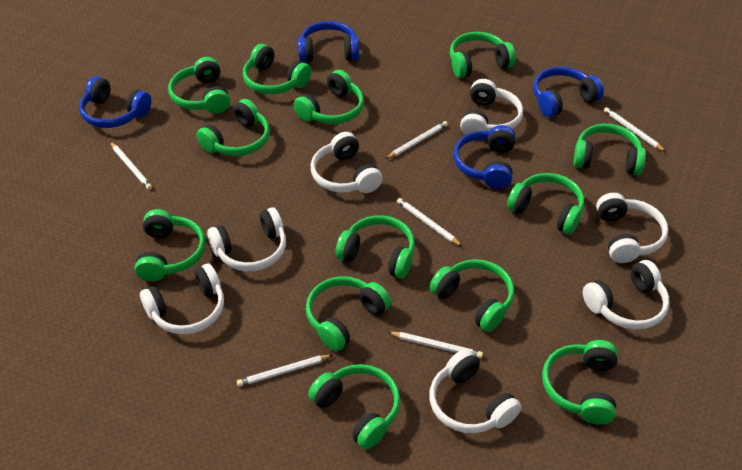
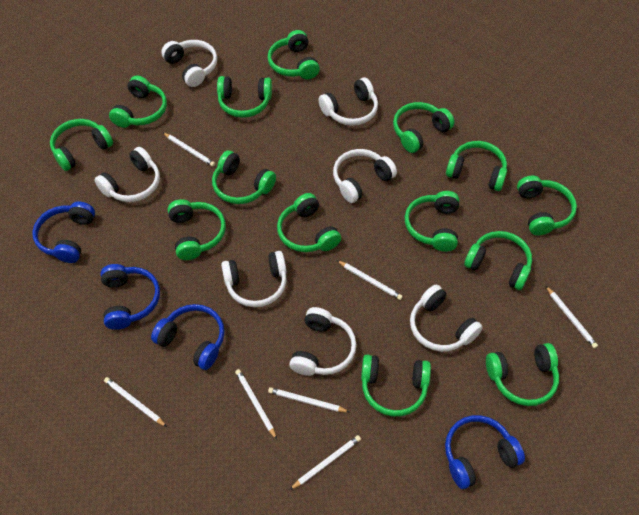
green headphones: [135,209,205,281] [168,57,230,114] [196,99,270,156] [243,44,311,94] [293,70,364,124] [306,276,391,351] [308,364,401,449] [335,215,415,279] [430,259,514,332] [450,32,516,78] [507,173,584,234] [542,340,618,425] [574,124,646,175] = 13 -> [50,119,113,171] [109,75,167,128] [168,199,226,260] [212,150,276,204] [217,76,272,118] [268,30,320,79] [277,193,341,252] [361,355,431,417] [393,102,455,153] [405,191,459,252] [446,141,507,191] [464,231,532,290] [486,343,559,406] [517,176,577,235] = 14
white pencil: [110,142,152,190] [237,355,333,387] [386,121,448,159] [388,332,483,358] [397,198,462,246] [604,107,666,152] = 6 -> [104,377,167,427] [163,133,215,167] [235,369,277,440] [268,387,349,412] [290,435,361,490] [337,260,403,300] [546,286,598,348] = 7

